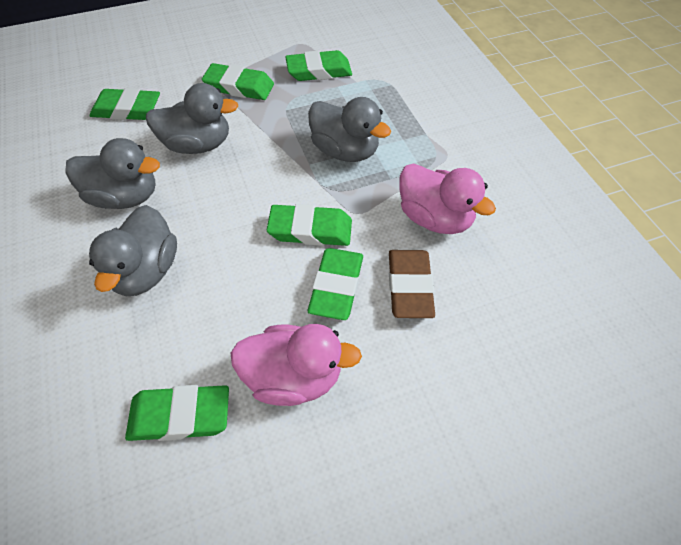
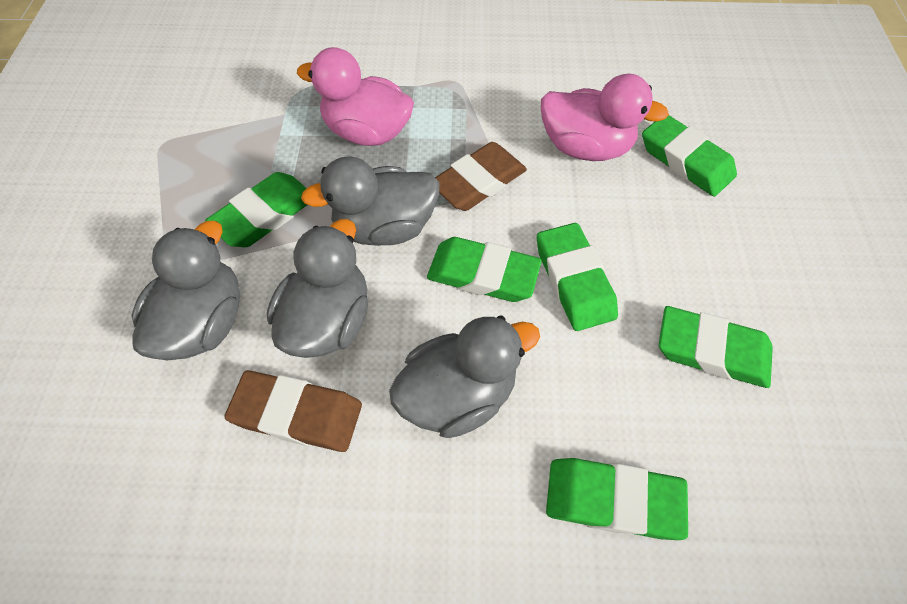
brown eraser: [389,250,435,318] = 1 -> [225,370,362,452] [435,142,527,211] = 2

